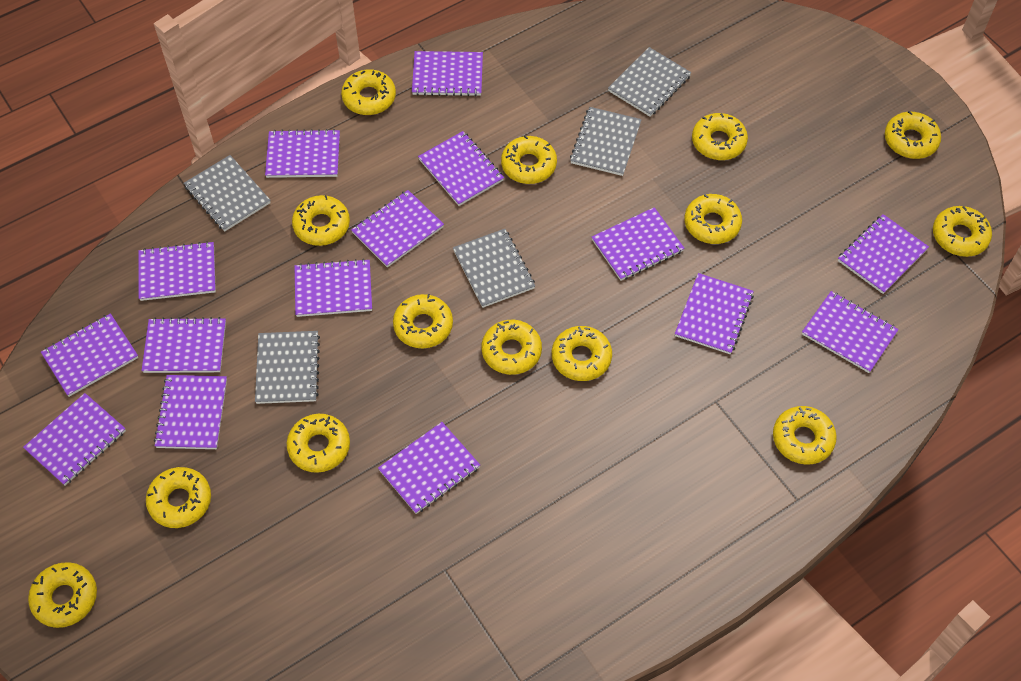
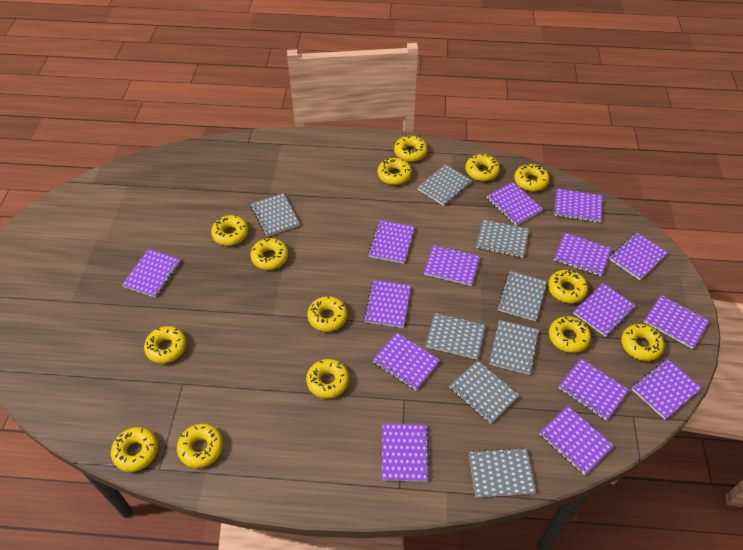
grey notebook: [184,155,271,232] [255,331,320,404] [453,229,535,308] [570,107,642,176] [608,47,692,117] = 5 -> [251,193,300,237] [417,164,472,206] [426,313,485,359] [449,360,519,423] [469,448,536,497] [476,219,529,258] [489,320,539,375] [497,271,547,321] = 8

